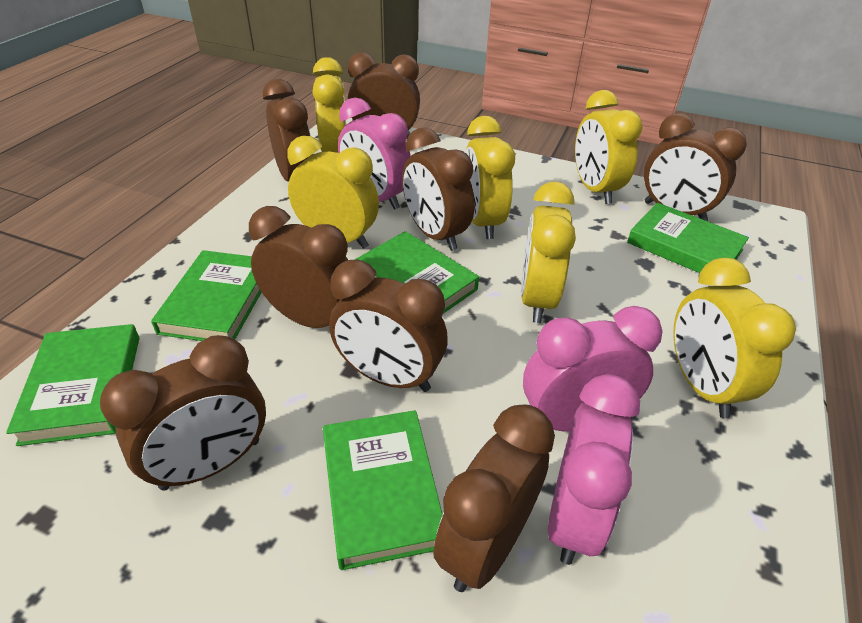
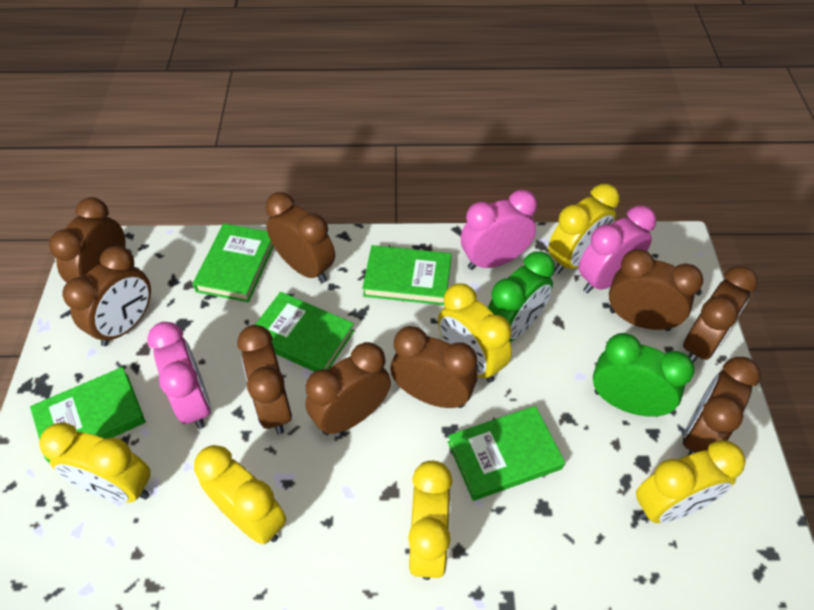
brown clock: [100,335,266,491] [249,206,348,328] [263,79,313,182] [329,259,448,392] [348,52,420,138] [402,127,475,251] [433,404,555,592] [644,113,747,221] = 8 -> [49,197,126,283] [63,246,151,346] [237,325,292,434] [265,192,335,283] [305,342,391,435] [391,326,478,408] [609,249,703,331] [683,266,758,363] [683,357,761,455] = 9
green clock: none = 0 -> [488,251,555,342] [593,333,695,417] = 2

